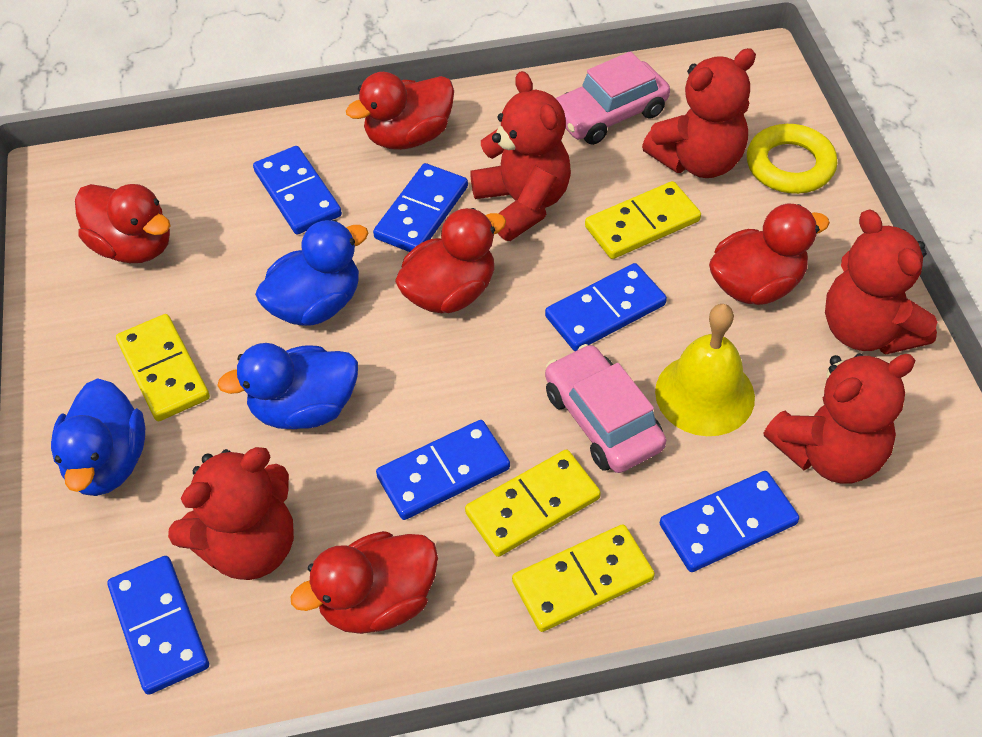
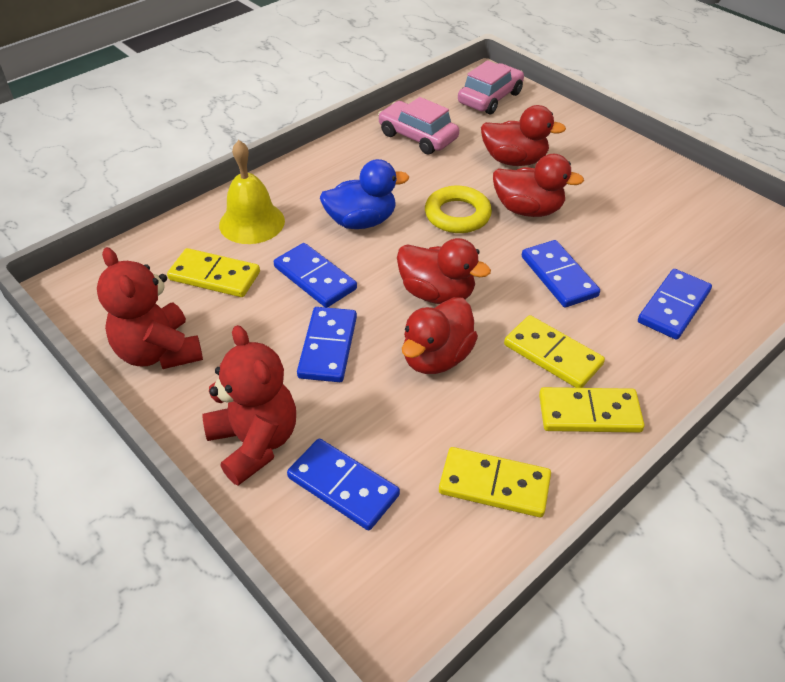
blue domino: [108,556,209,695] [253,146,342,234] [373,163,468,252] [376,420,510,520] [545,263,667,351] [660,471,799,572] = 6 -> [274,243,357,308] [287,439,400,531] [297,307,357,382] [522,240,600,307] [638,269,712,340] = 5
blue duck: [51,378,145,496] [217,343,358,429] [255,220,368,326] = 3 -> [320,159,409,229] = 1
red duck: [75,184,170,263] [291,531,438,634] [346,72,454,150] [395,208,506,313] [709,204,830,305] = 5 -> [397,238,491,304] [402,297,478,374] [481,105,566,166] [493,154,584,217] = 4
red teddy bear: [168,447,294,580] [470,71,571,241] [642,48,756,178] [764,353,916,484] [825,209,937,354] = 5 -> [97,247,203,369] [202,325,296,486] = 2

